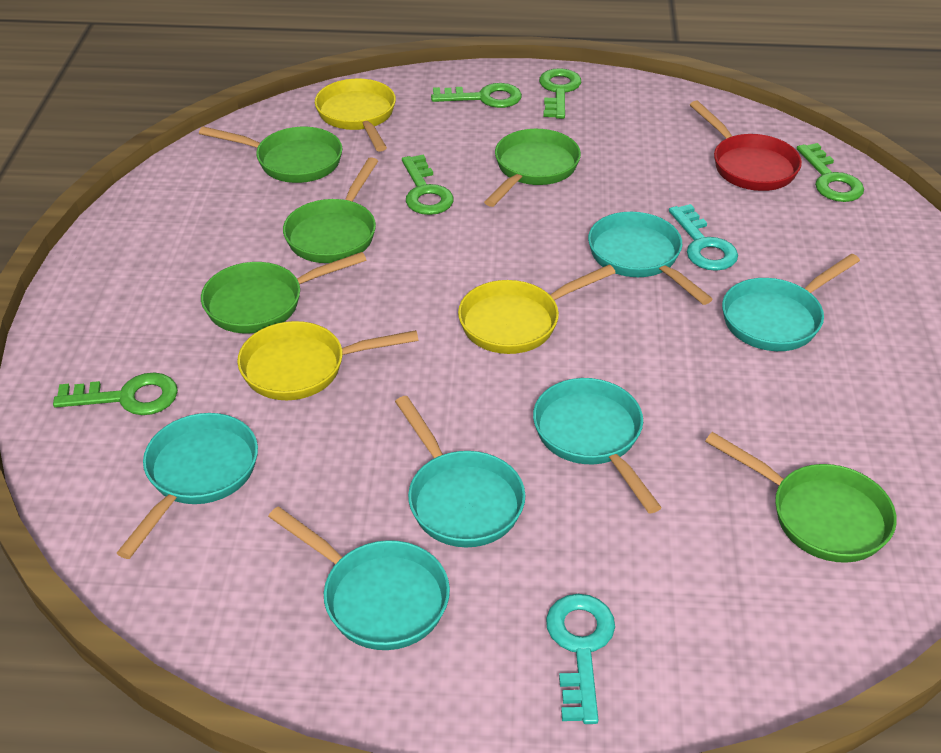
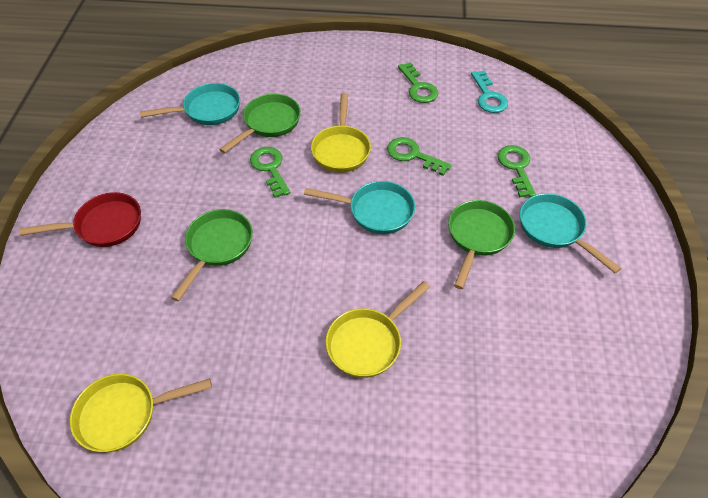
green key: [53,372,178,415] [402,155,454,215] [431,83,522,108] [539,68,581,119] [797,143,864,202] = 5 -> [250,147,291,198] [387,137,452,176] [398,62,438,103] [498,145,536,198] = 4
green pan: [199,126,343,183] [201,252,366,333] [283,157,378,263] [484,129,581,207] [705,432,897,563] = 5 -> [171,209,253,301] [219,94,301,153] [448,200,515,289] = 3
turquoise key: [546,594,615,724] [669,204,738,271] = 2 -> [471,70,508,113] = 1
turquoise pan: [117,413,258,559] [268,506,450,650] [395,396,526,547] [533,378,662,513] [588,212,713,305] [722,254,860,351] = 6 -> [140,83,240,125] [304,181,415,234] [520,193,621,273] = 3

